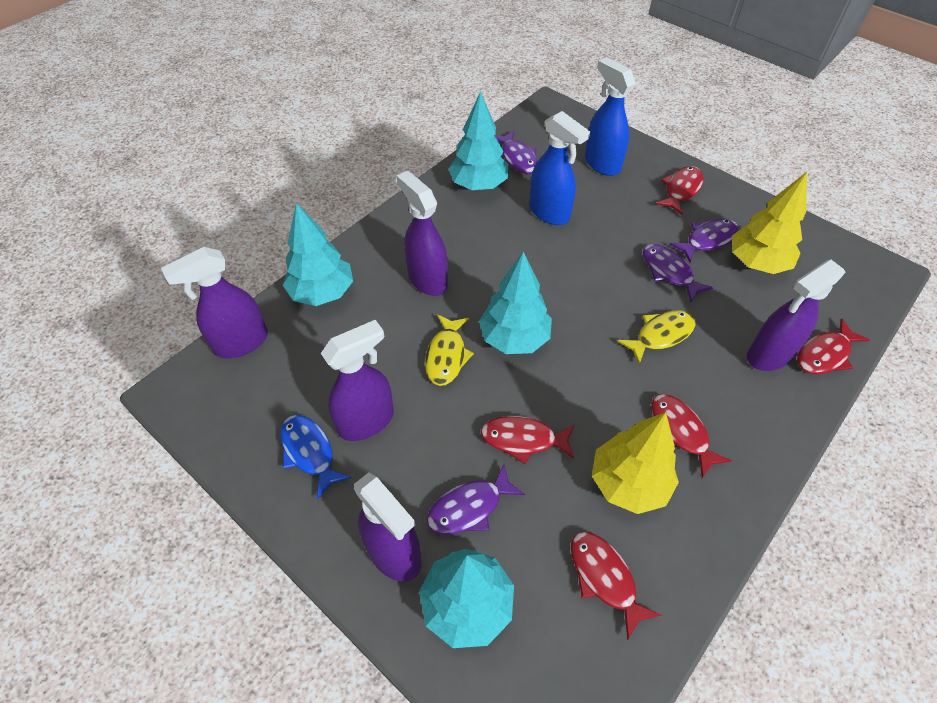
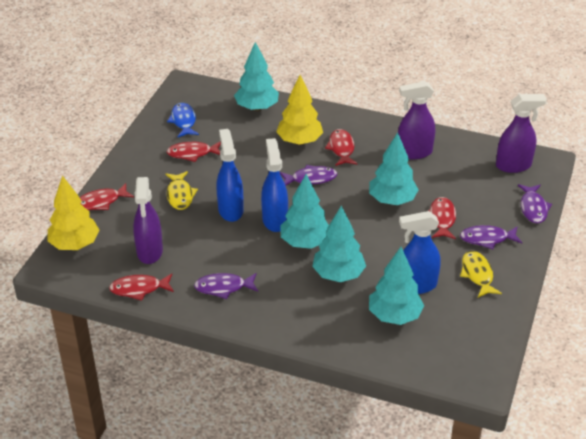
blue spray bottle: [529,111,590,225] [585,57,636,176] = 2 -> [216,129,244,222] [261,138,288,232] [399,211,441,294] = 3
purple spray bottle: [161,247,268,358] [321,320,394,441] [354,472,421,582] [396,171,448,296] [747,259,846,371] = 5 -> [133,177,163,264] [398,81,435,159] [496,94,547,173] = 3
turquoise tree: [283,203,353,306] [419,549,514,648] [449,92,508,190] [479,252,552,354] = 4 -> [234,42,279,111] [280,174,329,249] [312,206,366,282] [369,132,419,205] [369,247,424,325] = 5

